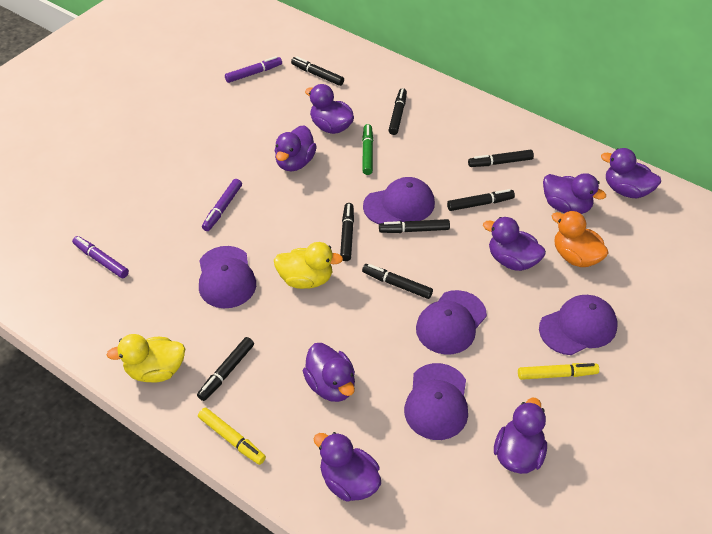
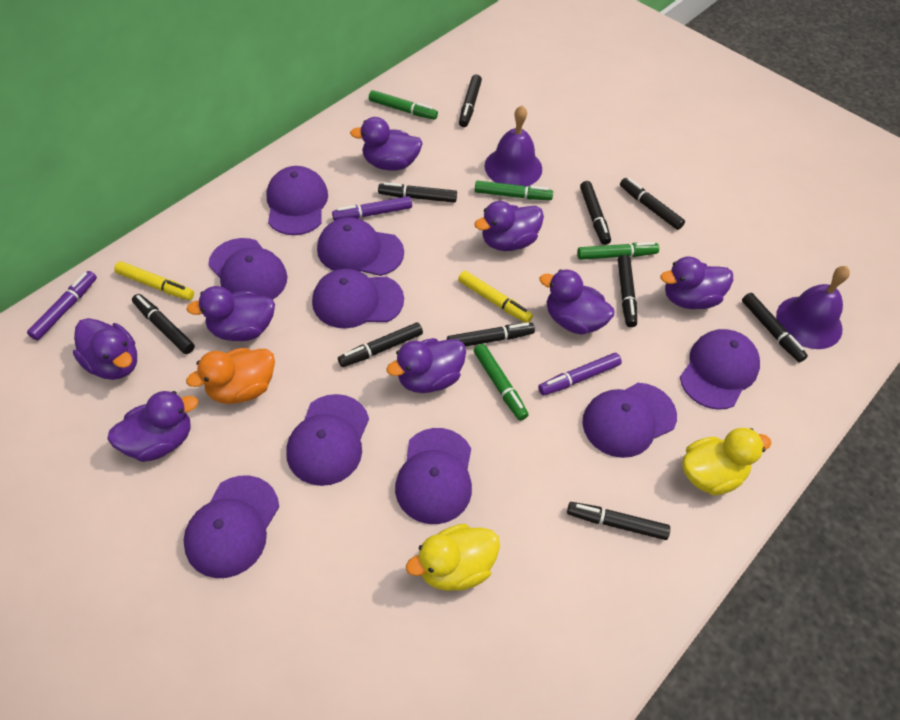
black marker: [197,337,254,401] [291,56,344,86] [340,203,354,261] [362,264,433,299] [379,219,450,233] [388,88,407,135] [447,189,515,211] [468,150,534,167] = 8 -> [132,294,195,354] [338,322,423,367] [378,182,457,203] [447,322,535,347] [459,75,482,127] [567,502,670,540] [580,181,611,245] [618,255,637,327] [620,178,685,230] [742,293,808,362] = 10
green marker: [362,124,373,175] = 1 -> [369,90,438,120] [474,344,529,421] [475,180,553,200] [577,242,659,260] = 4
purple bell: none = 0 -> [485,106,542,187] [776,266,850,349] = 2
purple cap: [199,246,256,308] [363,177,435,224] [404,363,468,440] [416,290,487,355] [539,295,617,355] = 5 -> [183,476,279,578] [208,238,287,300] [267,166,328,235] [286,394,369,486] [312,269,404,329] [317,217,404,276] [395,428,472,524] [582,383,677,458] [680,329,760,410] = 9

